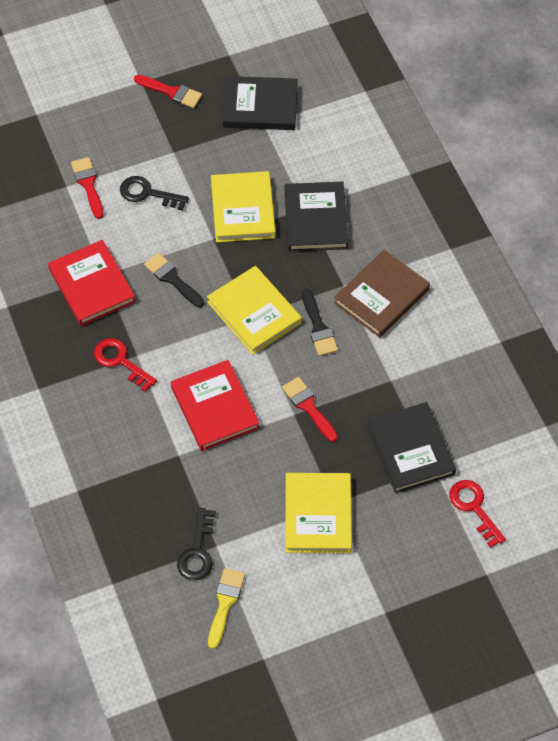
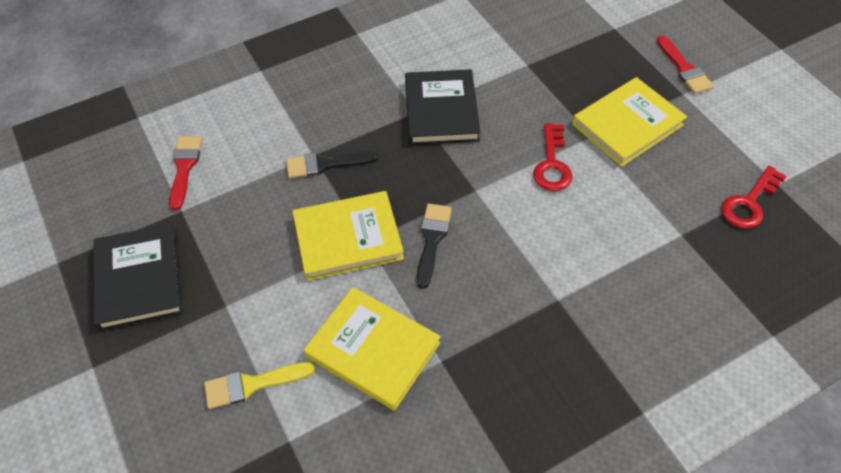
black book: [223,76,298,130] [284,181,349,252] [367,402,456,493] = 3 -> [93,223,183,331] [405,69,481,145] = 2
black key: [120,176,189,211] [177,508,216,580] = 2 -> none = 0
brown book: [334,250,430,338] = 1 -> none = 0
red book: [48,240,136,326] [171,360,260,451] = 2 -> none = 0
red brush: [71,157,104,219] [134,75,202,108] [282,377,338,442] = 3 -> [169,136,202,211] [657,35,714,94] = 2

